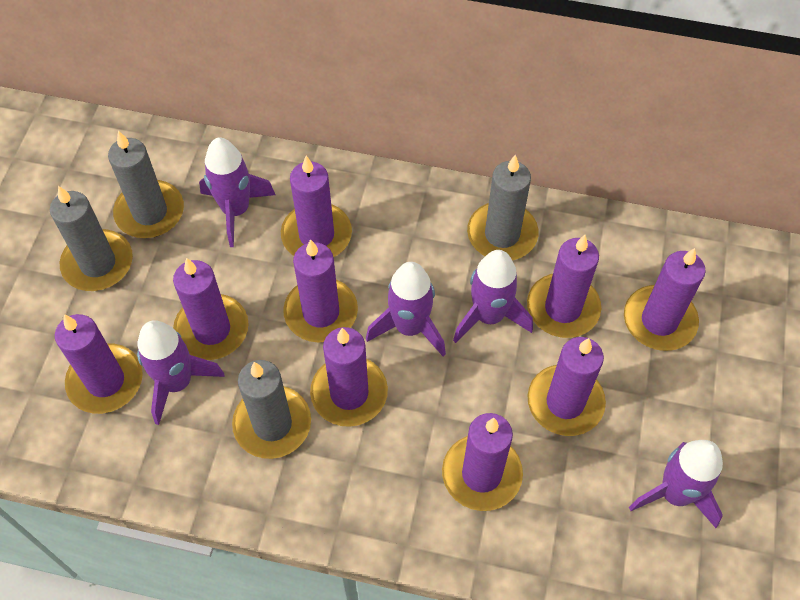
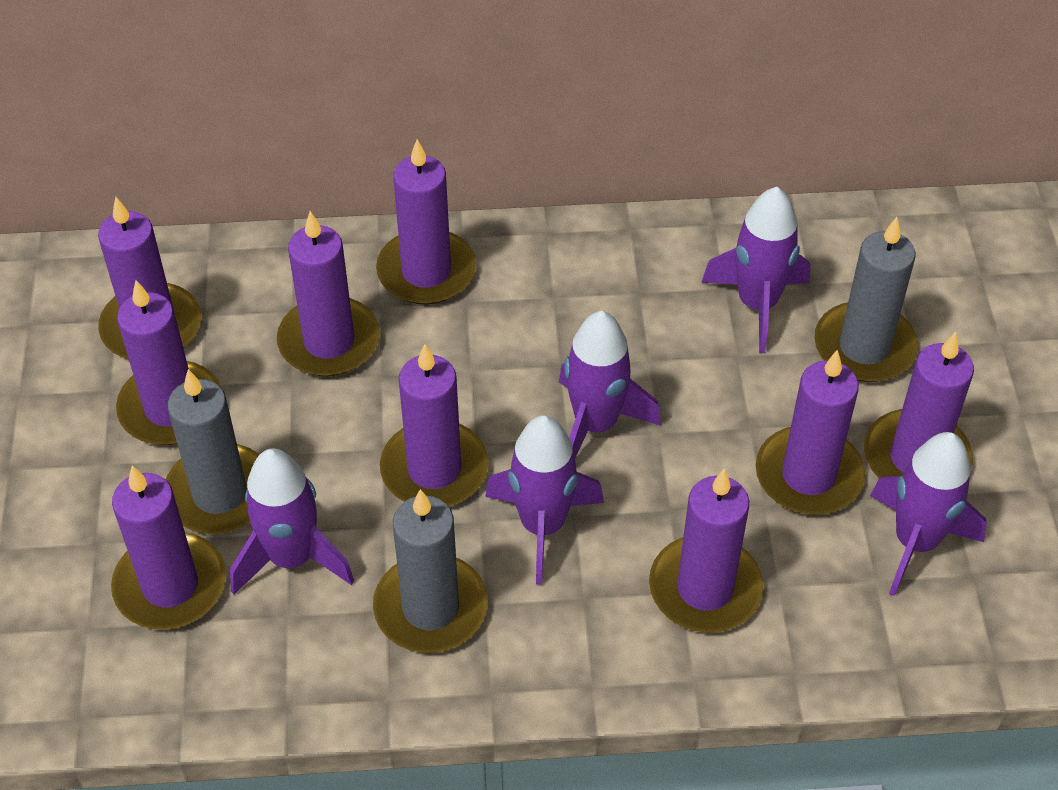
grey candle: [50,186,133,291] [108,131,184,238] [232,360,311,459] [467,155,538,260] = 4 -> [166,369,259,534] [373,489,488,653] [814,217,918,382] = 3

